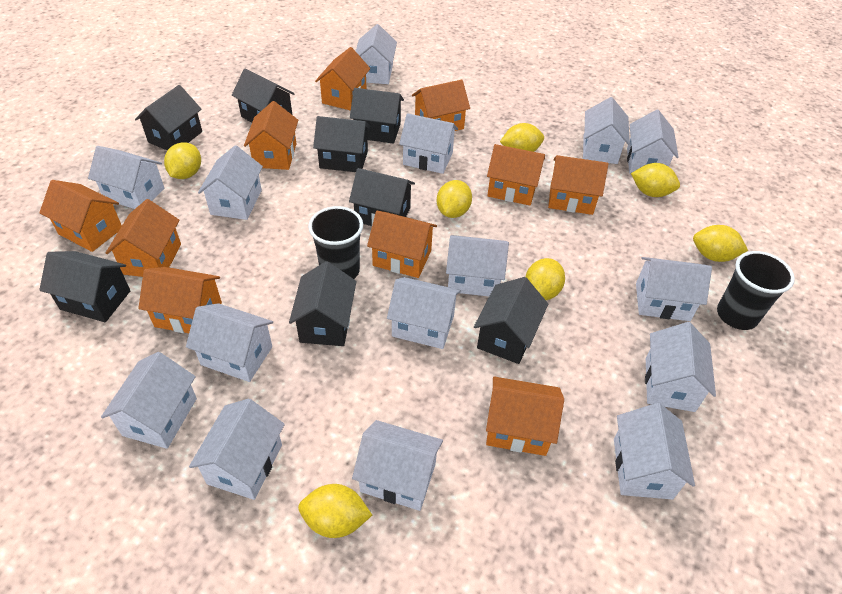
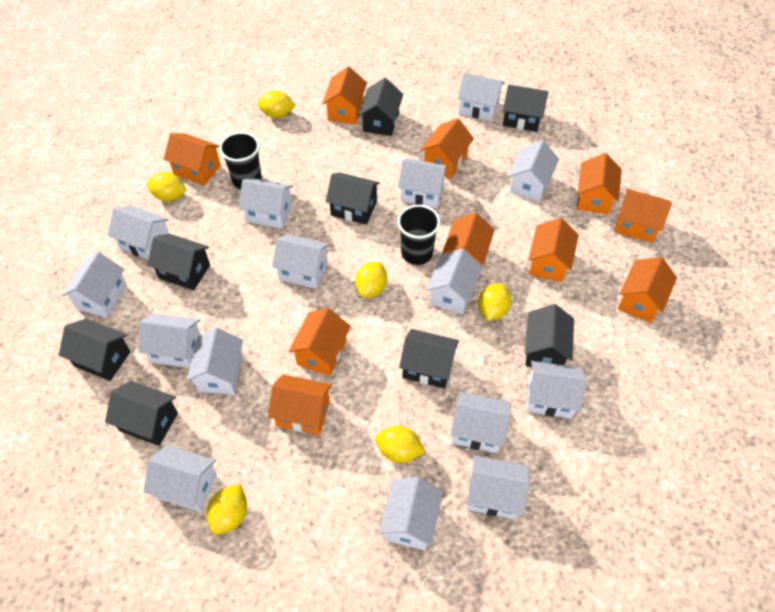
yellow lemon: [164,142,201,179] [298,484,372,538] [437,180,472,218] [500,123,544,152] [526,258,565,300] [631,163,680,197] [693,225,748,262] = 7 -> [147,172,187,201] [207,484,247,535] [257,90,296,118] [355,262,387,298] [375,426,425,463] [478,283,511,321] = 6

